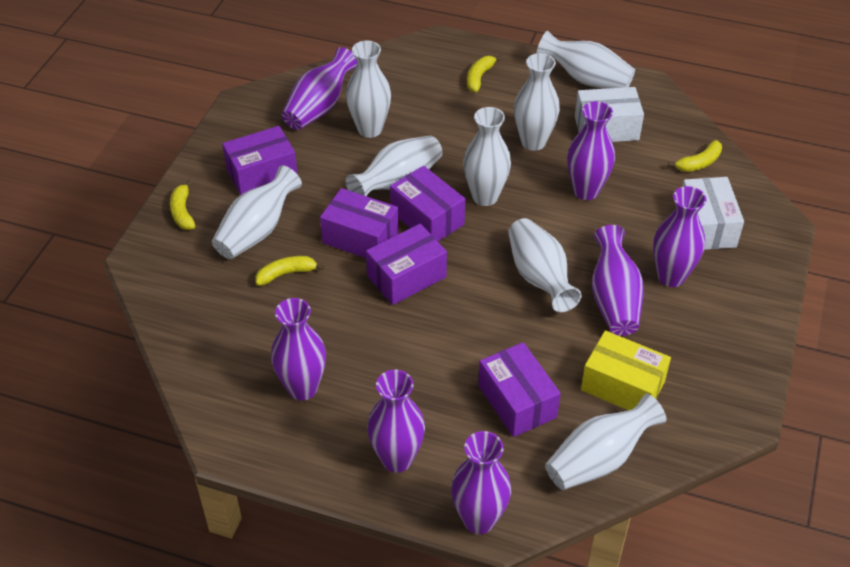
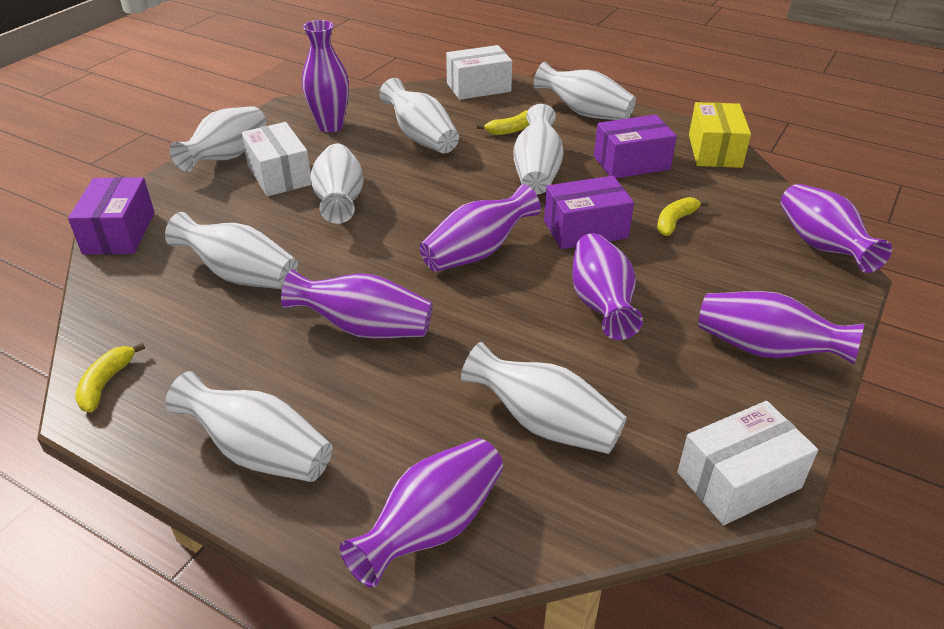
purple box: [222,126,298,195] [320,188,399,258] [366,224,447,305] [390,166,465,241] [478,342,561,437] = 5 -> [68,177,155,255] [544,176,634,249] [594,115,677,178] = 3
white box: [575,87,644,142] [682,177,744,250] = 2 -> [241,122,312,196] [446,45,512,100] [677,401,818,525] = 3
yellow banana: [170,180,195,230] [255,256,325,286] [467,55,502,92] [668,140,722,172] = 4 -> [75,343,145,412] [477,110,529,135] [657,197,709,236] = 3

